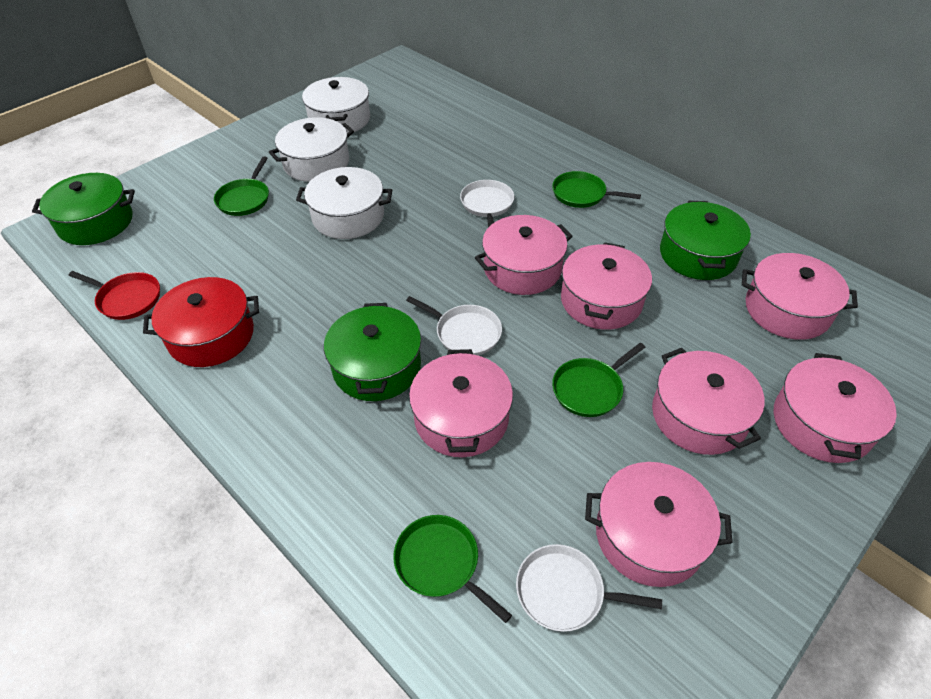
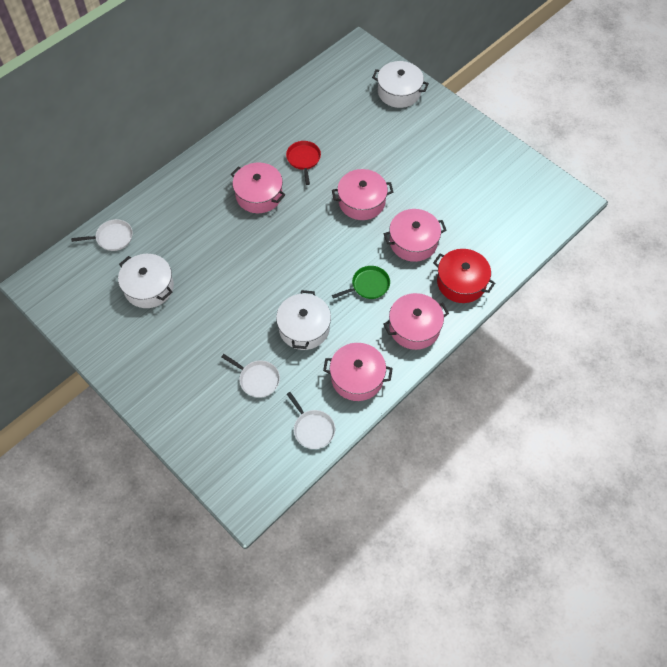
green pan: [214,157,269,216] [393,515,512,623] [552,171,641,208] [552,342,645,417] = 4 -> [332,266,390,299] = 1
green pot: [32,173,135,245] [324,303,421,401] [660,201,751,280] = 3 -> none = 0
pink pot: [409,349,513,457] [475,215,573,295] [561,242,652,330] [585,462,732,587] [652,348,765,455] [742,253,858,340] [774,353,897,463] = 7 -> [231,162,285,213] [323,343,393,401] [332,169,393,220] [383,293,449,350] [384,209,446,262] = 5

